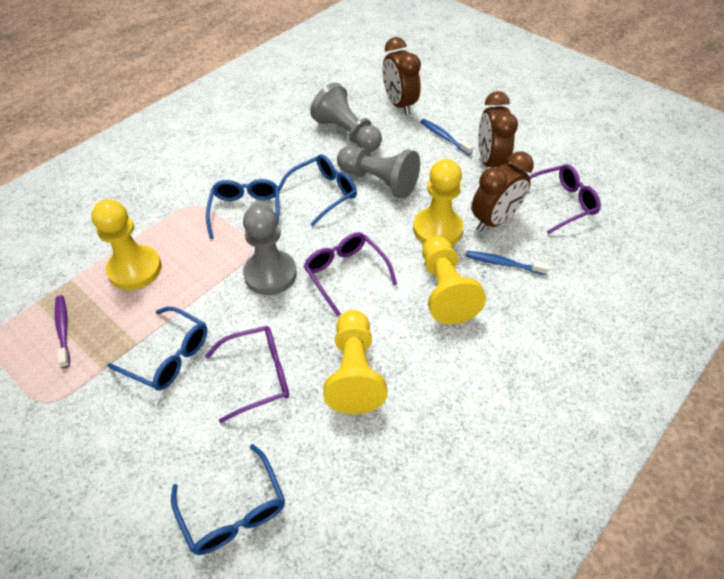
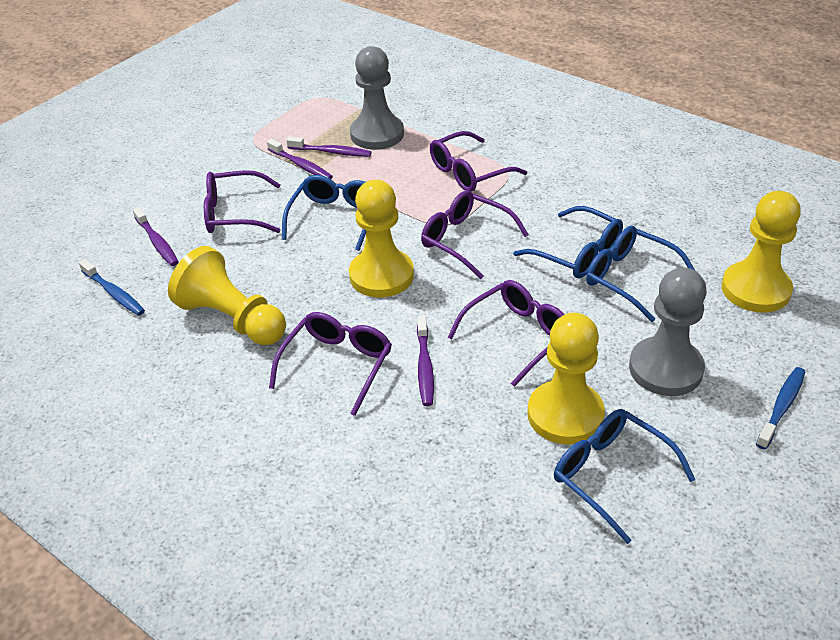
brown clock: [383,37,421,115] [471,151,534,232] [478,91,518,168] = 3 -> none = 0
grey pawn: [243,204,297,295] [310,83,382,152] [337,146,420,199] = 3 -> [350,46,404,150] [629,268,707,396] = 2
purple glasses: [205,326,289,423] [304,232,397,316] [529,164,601,234] = 3 -> [204,170,280,233] [269,312,392,416] [421,190,529,279] [430,131,527,192] [448,280,565,387] = 5
purple toothbrush: [55,296,70,368] = 1 -> [133,207,178,266] [267,139,333,179] [286,137,371,157] [417,316,434,406] = 4

